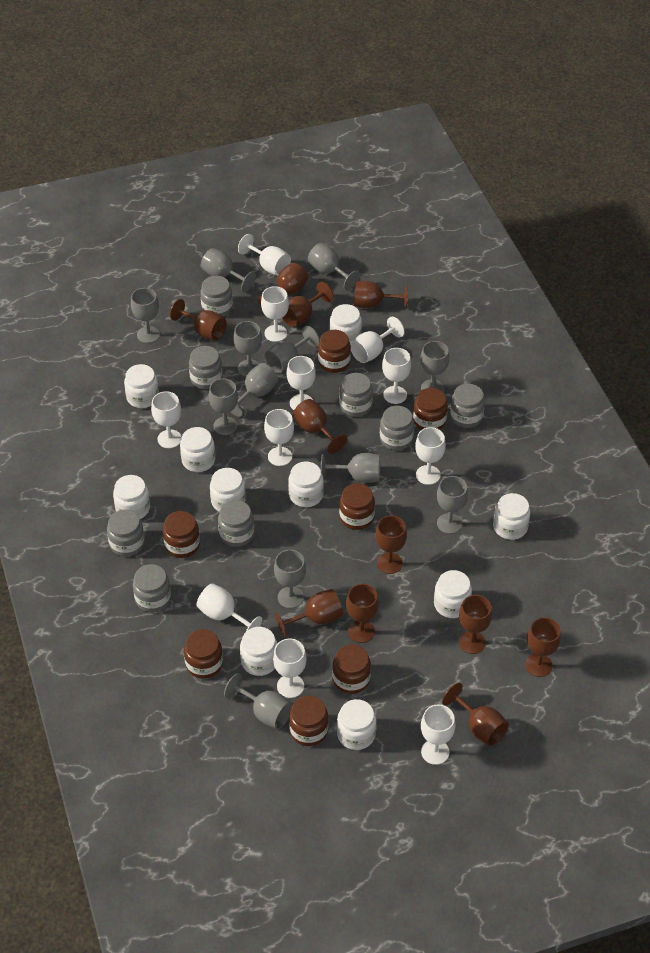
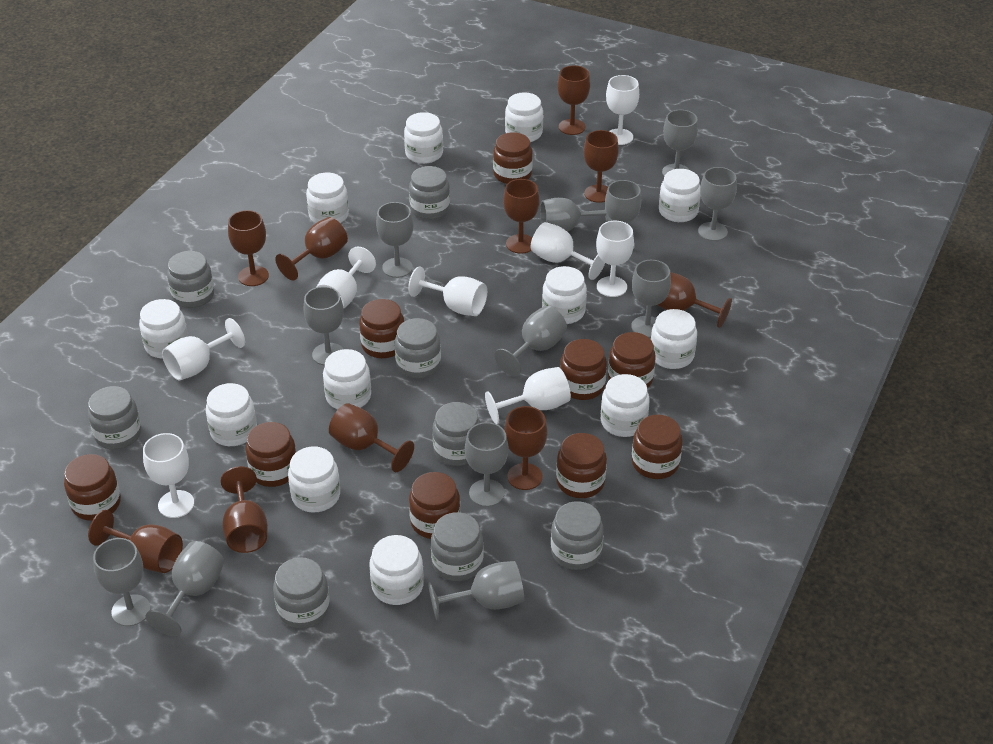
brown goblet: [170,299,227,341] [258,263,308,305] [275,589,343,637] [282,282,334,327] [293,399,347,454] [346,584,379,643] [354,281,408,308] [375,515,407,574] [442,683,509,746] [459,595,492,654] [525,617,561,677] = 11 -> [88,510,183,573] [221,466,268,553] [228,210,269,286] [275,217,348,281] [329,403,414,472] [503,179,540,254] [504,406,548,490] [557,66,590,135] [584,130,619,203] [658,272,732,328] = 10
brown jar: [163,511,200,558] [184,629,223,679] [289,696,329,746] [318,330,351,373] [332,644,371,694] [339,483,375,530] [413,388,448,430] = 7 -> [64,454,121,521] [246,422,296,487] [359,299,404,358] [409,472,460,539] [493,132,533,184] [556,433,607,498] [560,339,607,400] [608,332,656,388] [632,415,683,479] = 9
white goblet: [151,391,182,448] [197,583,262,631] [238,234,291,276] [261,286,289,342] [264,409,294,466] [273,638,307,698] [287,356,316,410] [350,317,405,363] [382,348,411,404] [415,427,446,485] [421,704,456,765] = 11 -> [143,433,194,518] [162,318,245,381] [317,247,376,309] [408,266,487,316] [485,367,571,424] [531,222,605,280] [596,221,634,297] [606,75,639,145] = 8
white jar: [113,475,150,519] [124,364,159,408] [180,427,215,472] [210,468,246,512] [240,627,278,676] [288,461,324,507] [329,304,362,344] [337,699,376,750] [434,570,472,618] [493,493,530,540] = 10 -> [139,299,188,359] [205,383,257,446] [288,447,340,513] [306,173,349,223] [323,349,371,409] [369,535,424,605] [404,112,443,164] [505,92,543,142] [542,266,587,324] [601,374,650,437] [651,309,697,369] [659,169,701,222] = 12

